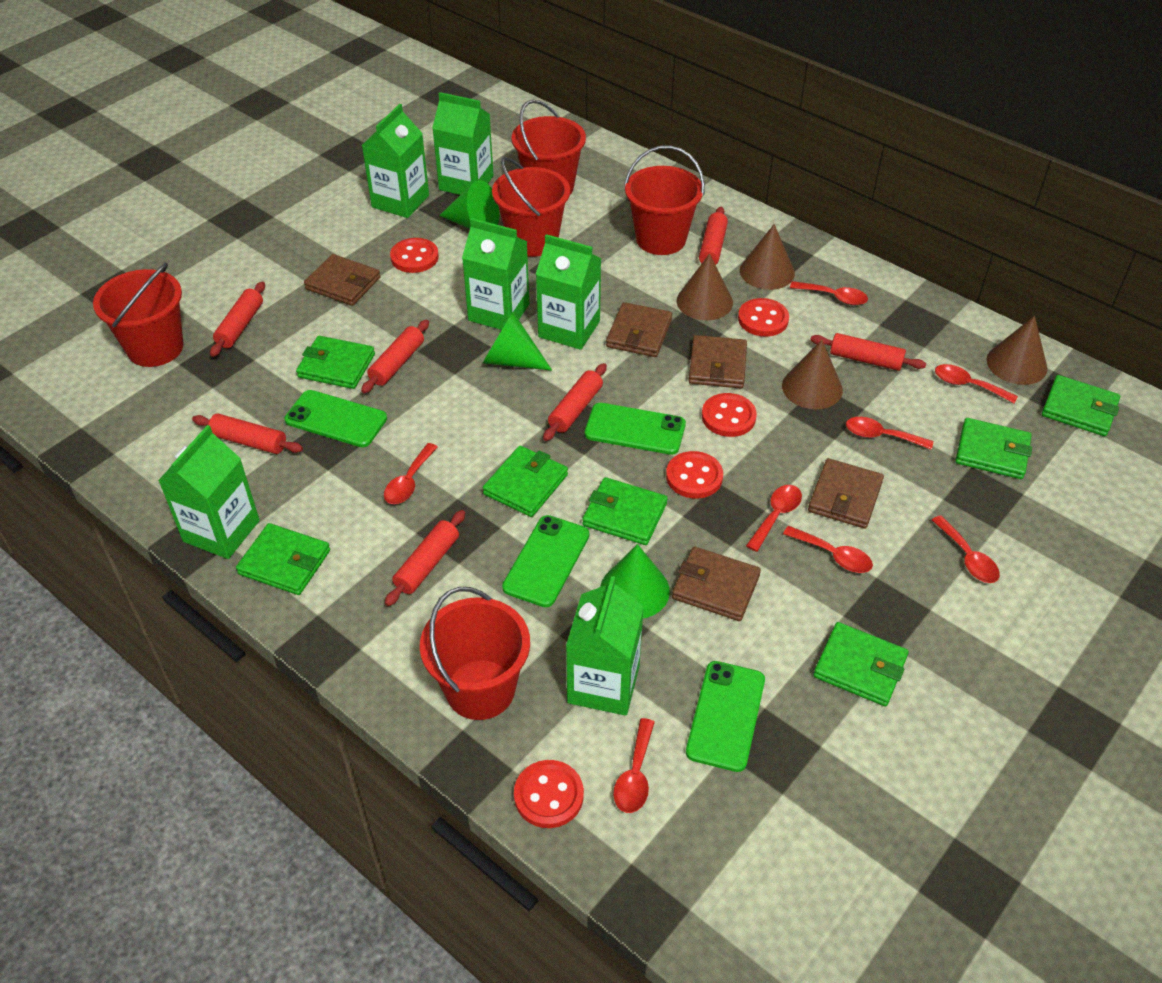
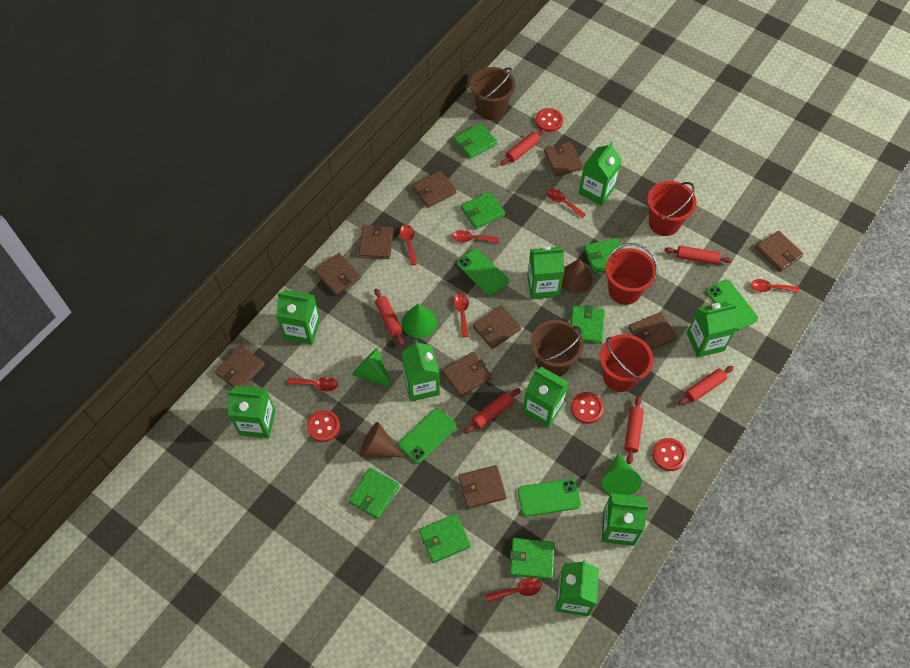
brown bucket: none = 0 -> [470,67,515,120] [530,320,584,376] = 2
brown cone: [677,254,733,320] [740,224,795,290] [782,340,843,409] [986,316,1047,385] = 4 -> [360,422,404,457] [561,259,593,294] = 2
brown wallet: [304,254,380,306] [606,302,672,357] [672,547,761,621] [689,335,747,388] [808,458,884,529] = 5 -> [215,345,265,387] [314,253,361,295] [359,224,393,259] [412,170,457,208] [442,352,492,397] [458,465,507,509] [473,305,521,349] [544,142,583,177] [628,312,677,351] [756,231,804,272] = 10
green carton: [158,425,260,559] [362,104,429,218] [432,92,494,195] [462,218,529,330] [536,234,601,350] [566,576,644,716] = 6 -> [227,386,275,438] [276,290,320,345] [401,340,440,402] [522,367,569,427] [527,246,564,299] [555,560,599,616] [579,142,622,206] [602,493,648,546] [687,301,738,357] = 9
red bucket: [93,263,184,367] [420,587,530,720] [492,157,570,257] [512,100,586,194] [624,145,705,255] = 5 -> [600,334,653,392] [605,243,658,305] [647,181,697,236] = 3
red button: [390,238,439,273] [514,760,584,828] [666,451,723,499] [702,393,757,437] [738,298,789,337] = 5 -> [307,410,340,442] [535,108,563,132] [571,392,604,424] [652,438,687,471] = 4
red rolling pin: [192,413,303,454] [210,281,265,357] [361,320,429,393] [385,510,465,606] [543,363,607,441] [699,207,728,265] [810,333,926,371] = 7 -> [374,288,403,345] [464,388,521,434] [500,129,545,166] [624,396,644,464] [665,246,733,265] [678,366,734,405] = 6
red spoon: [384,443,438,504] [613,718,655,813] [746,485,802,552] [783,526,873,573] [790,281,868,305] [846,417,933,450] [932,515,1000,583] [935,364,1018,403] = 8 -> [287,377,338,391] [400,225,417,265] [452,230,499,243] [454,293,469,337] [486,578,541,603] [547,189,586,218] [751,279,799,293] = 7

